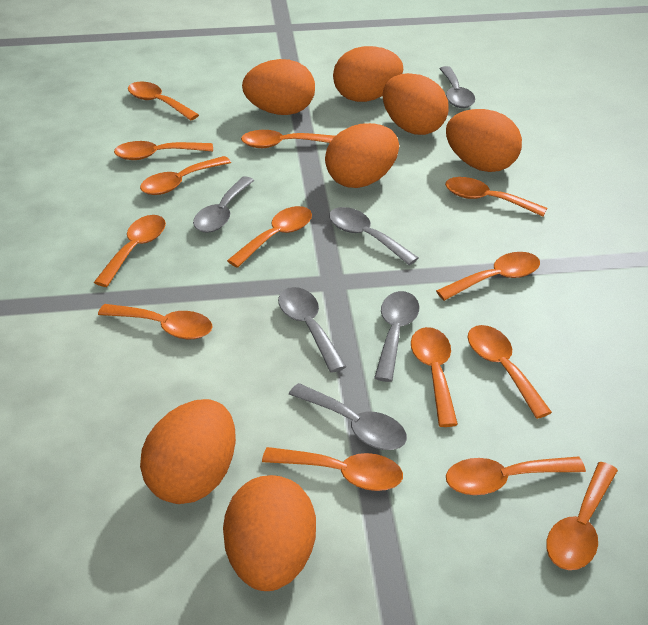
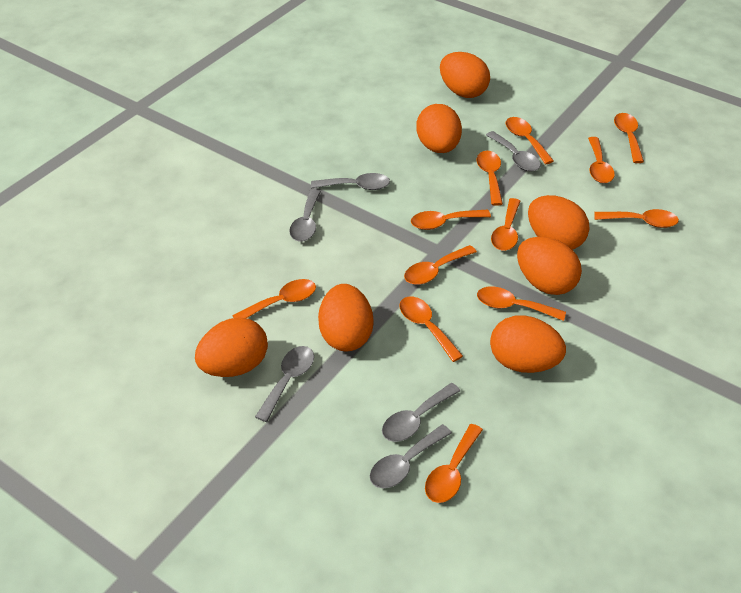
orange spoon: [94,215,166,287] [98,304,213,339] [114,141,213,160] [128,82,199,120] [140,156,231,195] [227,206,312,268] [241,130,335,148] [262,447,403,491] [411,327,458,427] [436,252,540,301] [445,177,547,217] [446,457,586,495] [468,325,552,419] [546,462,618,570] = 14 -> [232,279,316,318] [400,297,463,362] [404,245,477,285] [411,210,491,230] [425,424,483,503] [477,151,503,206] [477,286,566,321] [491,198,520,251] [506,117,554,164] [588,137,615,183] [594,209,679,228] [614,113,644,163] = 12

